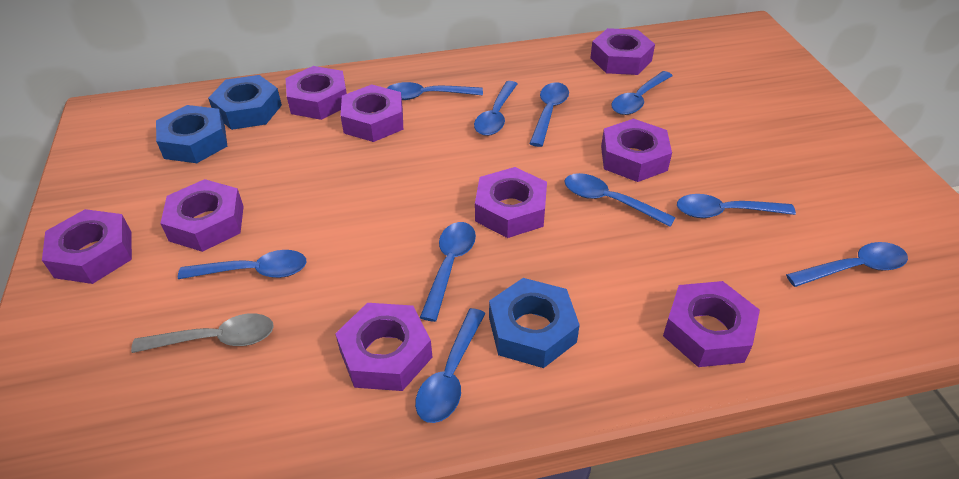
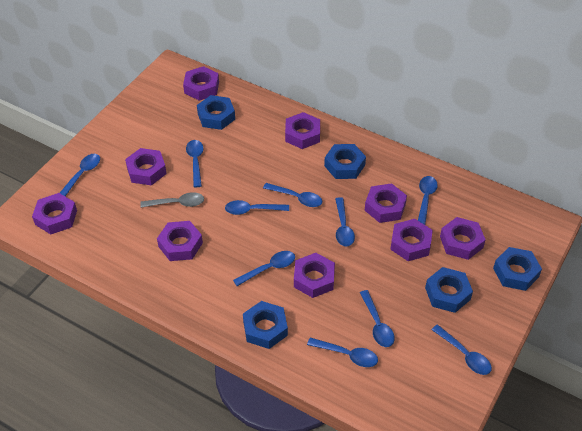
blue nut: [156,105,227,163] [208,75,282,130] [489,278,580,368] = 3 -> [197,95,235,130] [243,301,288,349] [324,144,366,179] [425,267,473,313] [493,247,542,291] = 5

